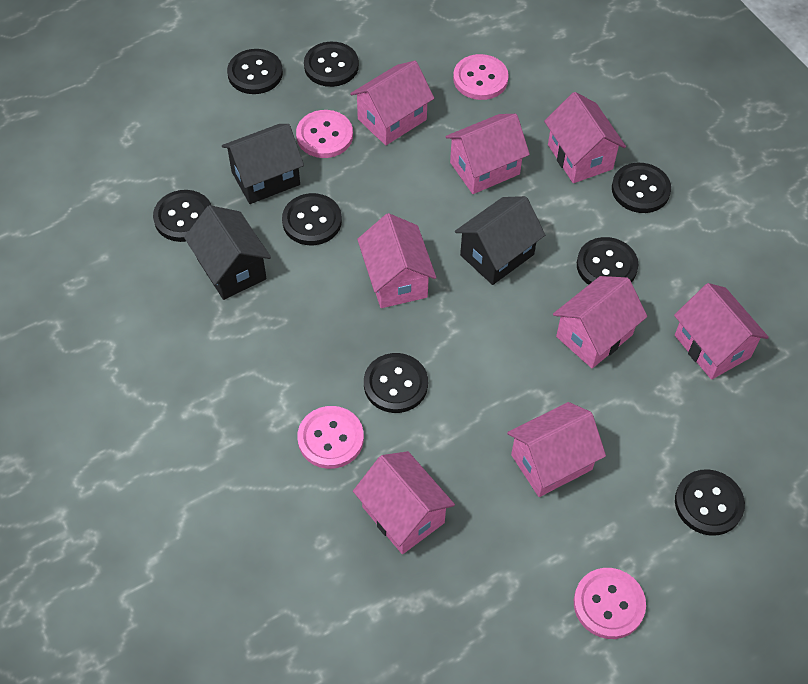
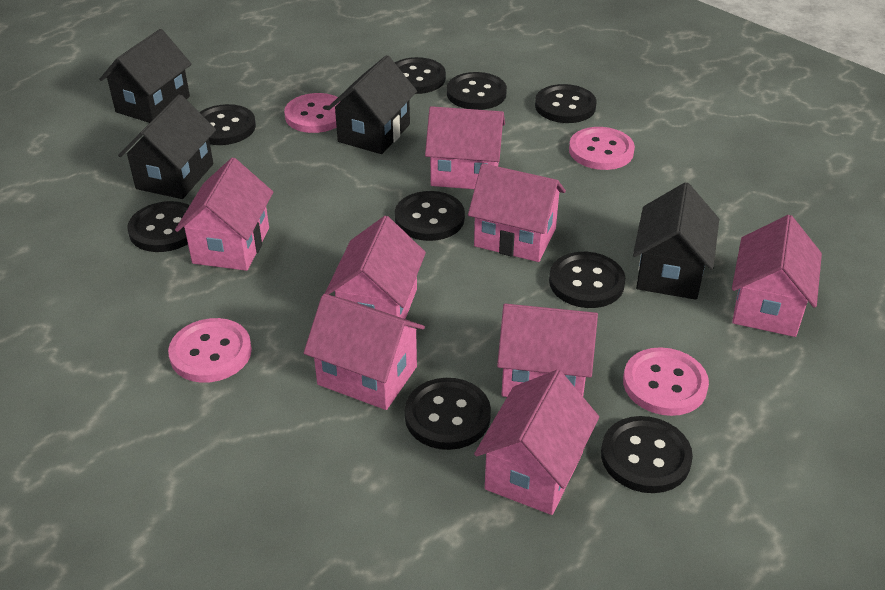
black button: [153,190,212,242] [227,49,283,94] [282,193,342,245] [304,42,359,87] [364,353,428,413] [577,237,638,285] [612,163,671,213] [675,469,745,536] = 8 -> [127,201,190,252] [199,104,256,145] [394,57,446,94] [395,191,465,241] [405,378,491,450] [447,72,507,110] [535,84,597,123] [549,252,625,308] [601,416,693,493] = 9
black house: [184,205,271,300] [222,124,304,204] [455,196,545,285] = 3 -> [99,29,192,123] [118,95,216,199] [327,55,417,154] [633,182,719,300] = 4

